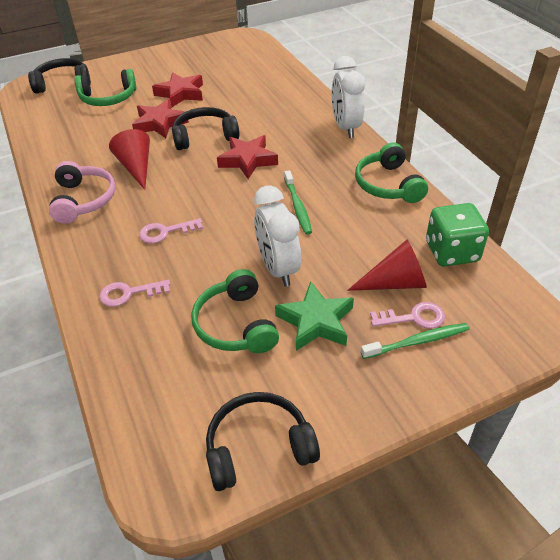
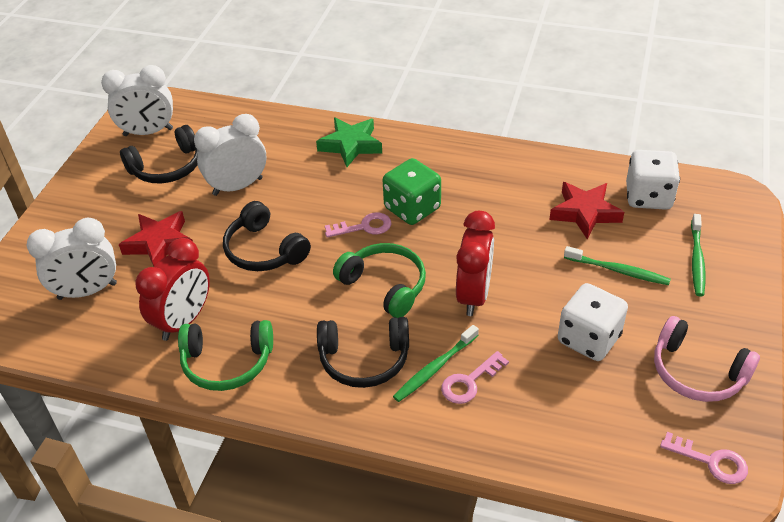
green headphones: [75,69,136,106] [191,269,279,353] [355,143,428,203] = 3 -> [178,320,273,391] [333,243,426,318] = 2
green toothbrush: [284,170,312,235] [361,323,469,359] = 2 -> [393,325,479,402] [564,246,671,285] [691,214,705,297] = 3
red clock: none = 0 -> [136,238,210,341] [456,211,495,316] = 2
red cone: [109,129,150,190] [347,240,427,291] = 2 -> none = 0
red star: [132,99,189,138] [152,72,203,108] [217,135,278,179] = 3 -> [119,211,193,267] [549,182,624,239] = 2
white clock: [254,186,301,287] [332,56,365,138] = 2 -> [27,218,117,300] [101,65,173,136] [194,114,266,196] = 3
white dice: none = 0 -> [558,283,628,361] [626,150,680,210] = 2

